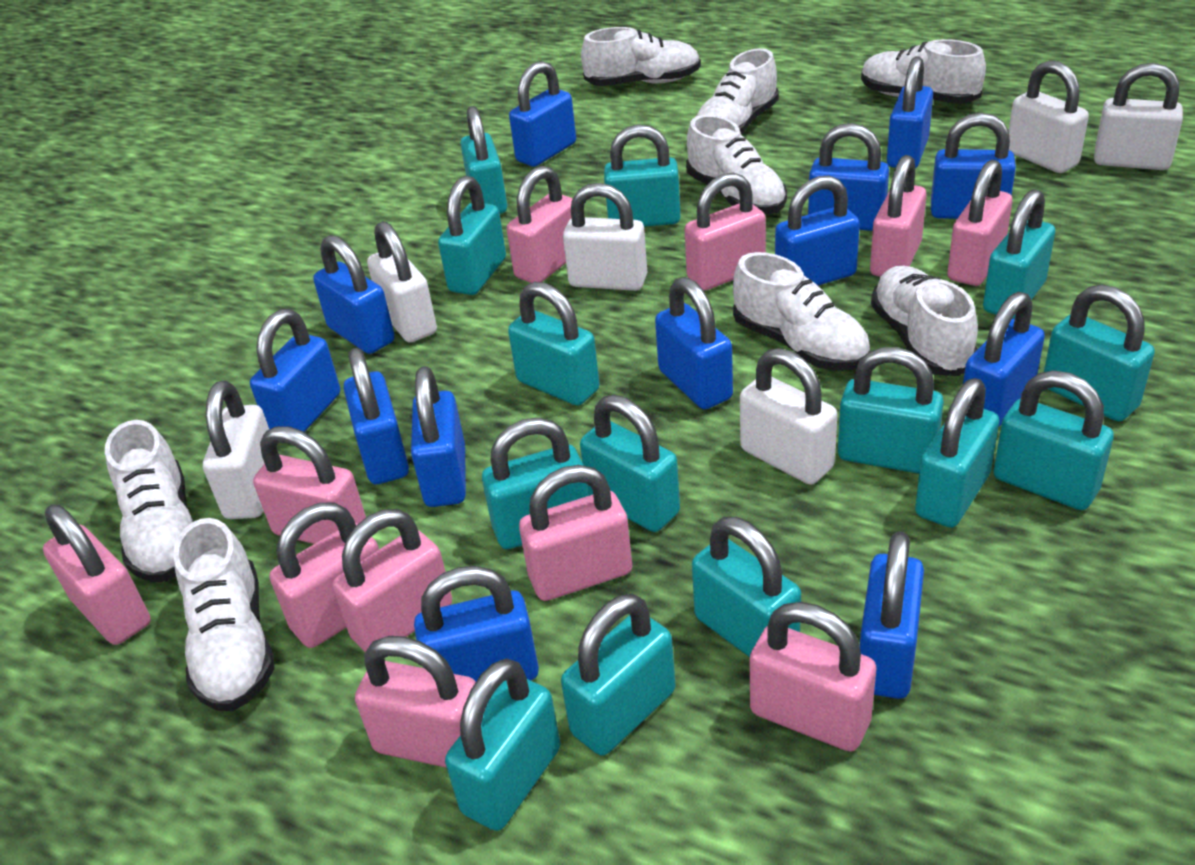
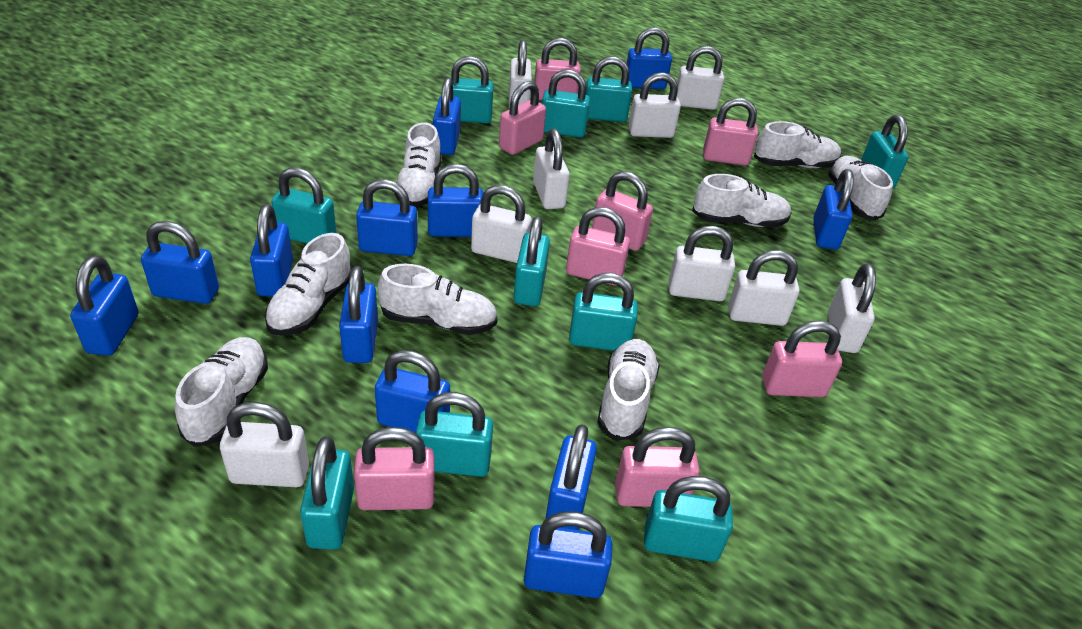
blue padlock: [250,309,340,432] [313,235,395,354] [343,348,409,484] [411,366,466,507] [414,566,539,682] [509,61,576,167] [655,277,733,409] [775,176,860,285] [808,123,889,231] [860,531,924,699] [887,56,933,168] [931,113,1016,219] [963,292,1045,428] = 13 -> [70,256,138,356] [141,221,219,304] [250,204,293,297] [339,266,378,363] [356,179,418,256] [375,350,450,433] [428,164,484,237] [433,77,461,155] [524,511,612,598] [545,424,597,530] [627,27,672,89] [813,169,854,250] = 12
pink padlock: [43,505,151,645] [253,426,366,544] [270,502,379,648] [332,509,452,652] [355,636,476,768] [507,166,573,283] [519,465,632,601] [684,173,766,290] [750,602,877,752] [870,155,927,277] [947,160,1013,286] = 11 -> [354,427,434,510] [499,81,546,155] [534,38,581,100] [566,207,630,286] [592,171,653,251] [615,427,700,507] [703,98,758,166] [762,321,842,397] = 8
turquoise padlock: [438,176,506,295] [445,658,561,831] [460,106,507,214] [482,418,589,549] [508,282,600,406] [561,594,676,756] [580,395,680,532] [604,124,681,227] [692,517,801,657] [838,347,944,474] [915,378,999,528] [983,189,1055,319] [993,370,1114,510] [1044,284,1155,421] = 14 -> [271,167,337,244] [300,437,354,550] [416,392,493,477] [451,56,493,124] [514,216,550,306] [542,69,590,138] [569,273,638,351] [586,56,632,122] [644,476,733,562] [861,115,909,188] = 10
white padlock: [203,381,269,519] [367,221,437,343] [563,183,647,291] [740,348,837,485] [1009,60,1089,173] [1094,63,1183,170] = 6 -> [220,402,309,487] [471,185,532,263] [509,40,532,109] [533,129,570,209] [628,72,681,138] [669,226,735,301] [677,46,724,110] [728,250,799,326] [828,263,876,353] = 9

